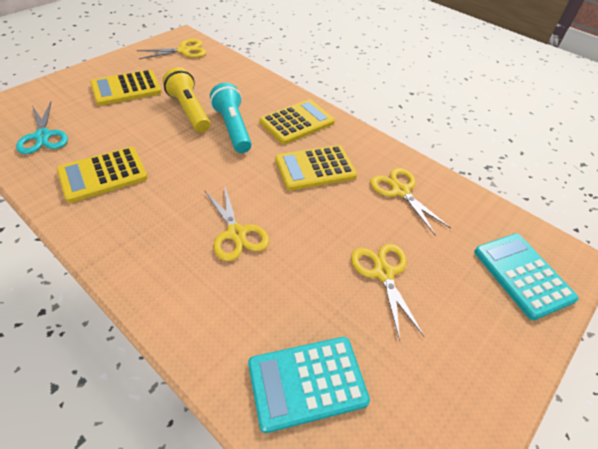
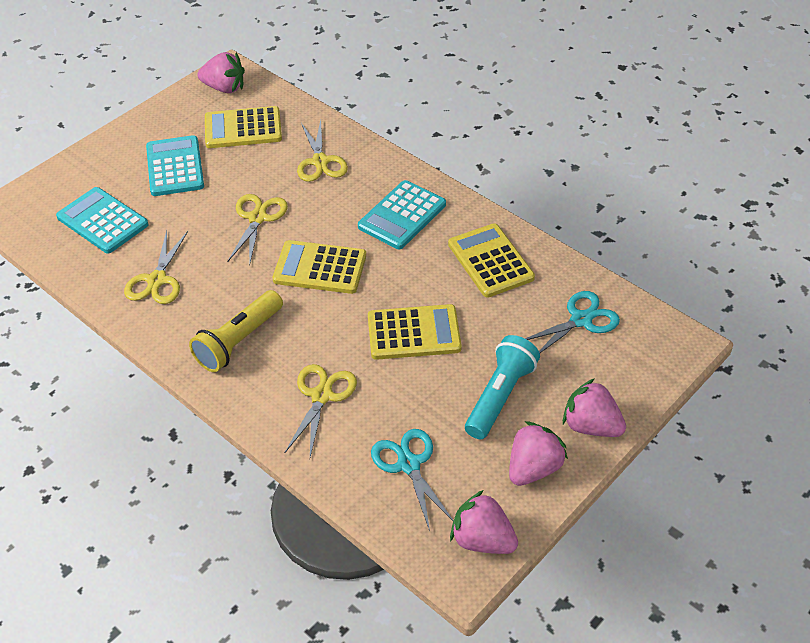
pink strawberry: none = 0 -> [197,52,245,93] [450,490,518,554] [509,421,568,486] [563,378,626,437] = 4
turquoise calculator: [248,337,370,433] [474,234,579,320] = 2 -> [56,187,149,253] [146,135,204,196] [358,180,446,249] = 3
turquoise scissors: [16,102,68,154] = 1 -> [371,429,454,531] [525,291,620,353] = 2

